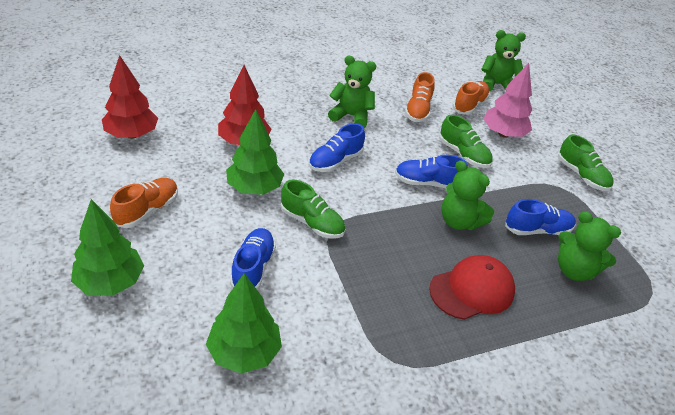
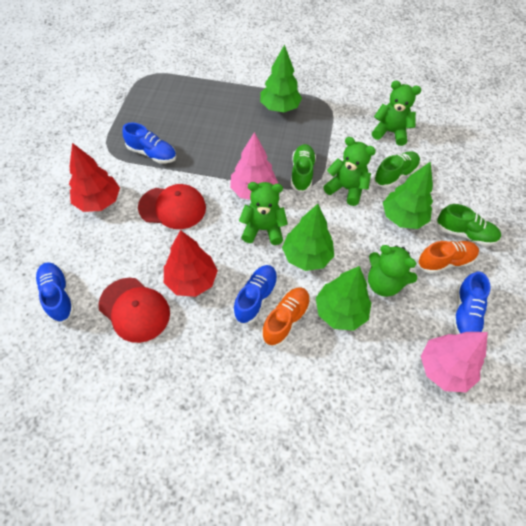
green tree: [71,199,144,296] [206,273,282,374] [226,109,284,195] = 3 -> [260,44,302,112] [282,204,334,271] [316,266,371,331] [383,162,433,229] = 4
orange shoe: [110,178,178,228] [405,72,435,122] [453,81,490,115] = 3 -> [261,287,311,347] [418,241,479,274] = 2
pink tree: [483,63,532,138] = 1 -> [230,132,278,200] [421,332,488,392] = 2
red cap: [429,255,515,320] = 1 -> [98,278,170,343] [138,184,206,229] = 2

